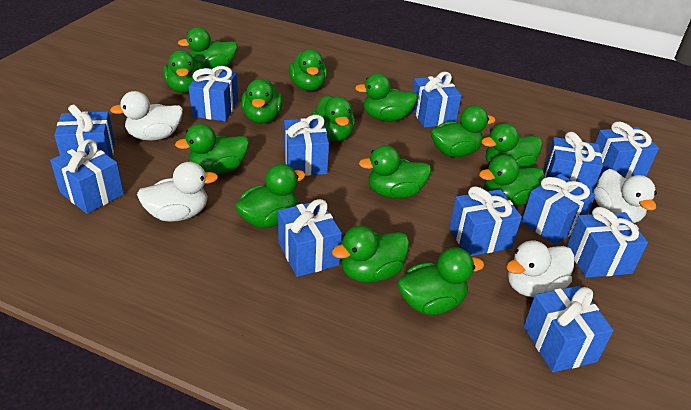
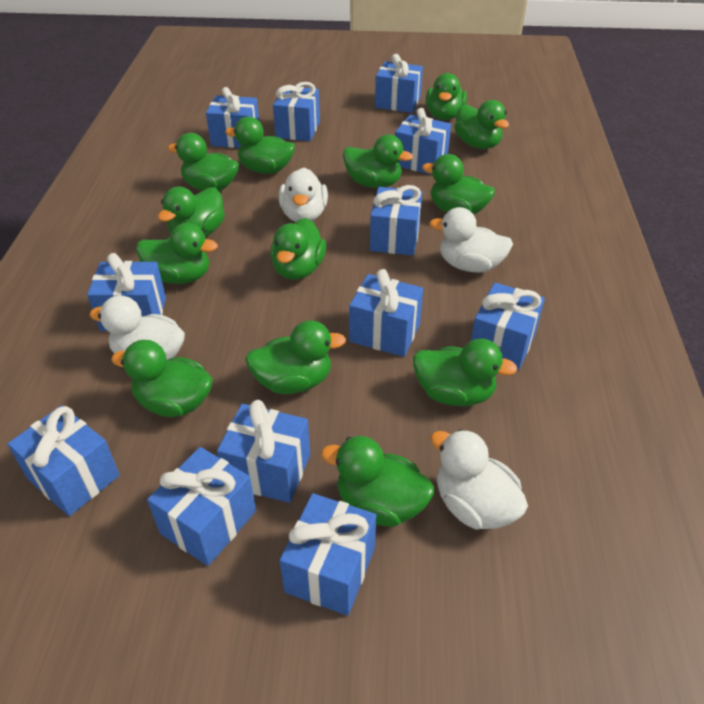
green duck: [163,50,202,93] [175,124,249,175] [178,27,237,69] [235,164,305,228] [241,79,283,123] [289,49,327,91] [311,95,355,141] [332,226,409,283] [355,74,418,121] [359,145,431,199] [397,247,484,315] [430,106,496,157] [479,155,545,206] [482,123,542,168] = 14 -> [111,340,213,417] [136,223,218,284] [158,186,225,237] [168,133,239,191] [225,117,295,174] [245,320,346,394] [270,218,326,280] [321,436,434,527] [343,134,413,188] [413,339,518,406] [422,154,495,215] [426,73,467,120] [454,100,509,149] = 13

